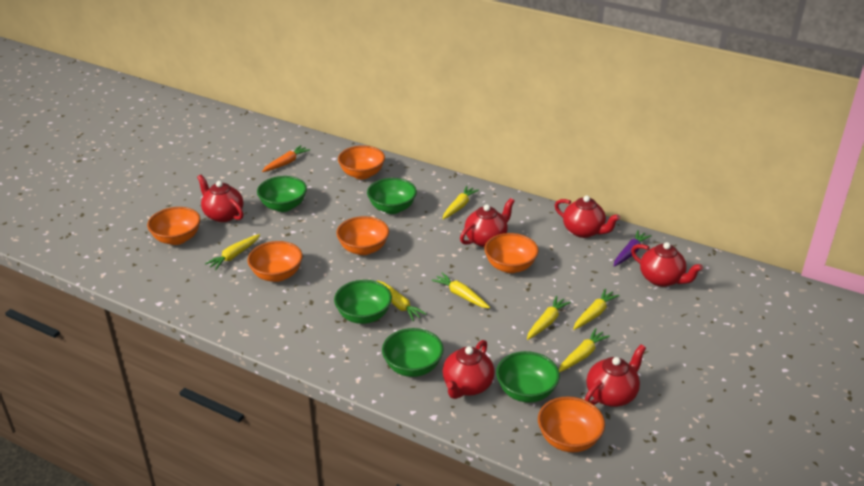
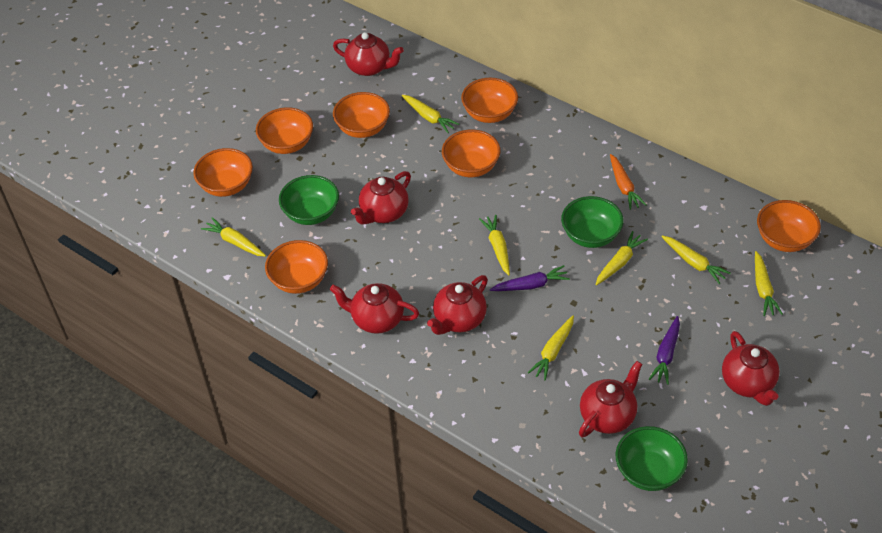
green bowl: [257,176,307,212] [334,280,392,324] [367,178,417,214] [382,328,444,377] [496,351,560,403] = 5 -> [279,175,339,225] [561,196,624,248] [616,426,688,491] = 3
orange bowl: [147,207,200,245] [248,241,303,282] [336,216,389,255] [338,145,385,179] [484,233,539,273] [538,396,605,452] = 6 -> [193,148,253,197] [256,107,313,154] [265,240,328,294] [333,92,390,138] [442,129,501,177] [461,78,518,123] [757,200,821,252] = 7
purple carrot: [614,230,652,267] = 1 -> [490,265,570,291] [649,316,680,385] = 2

